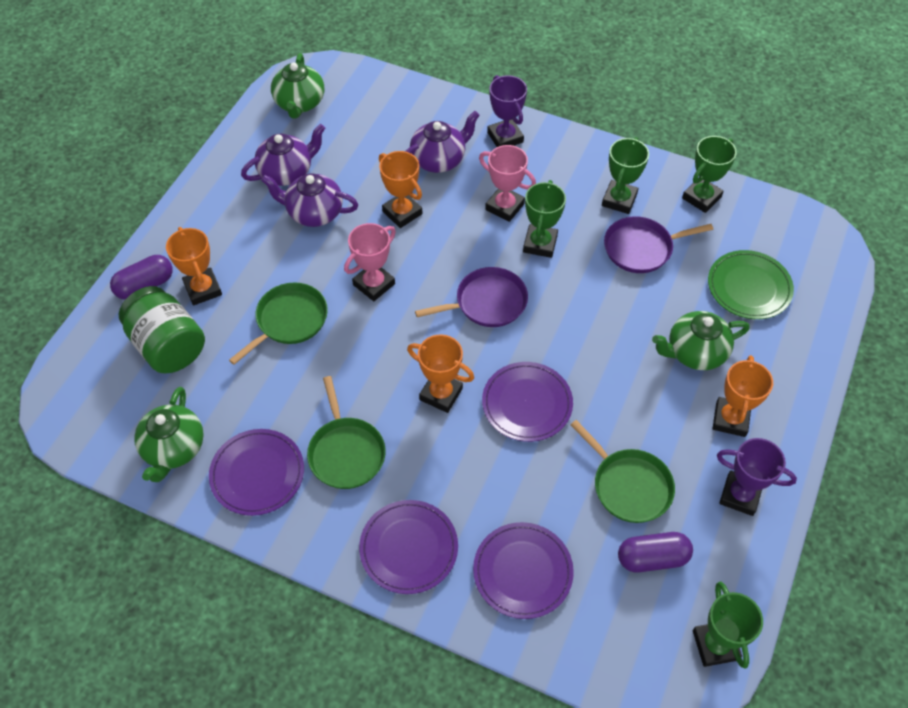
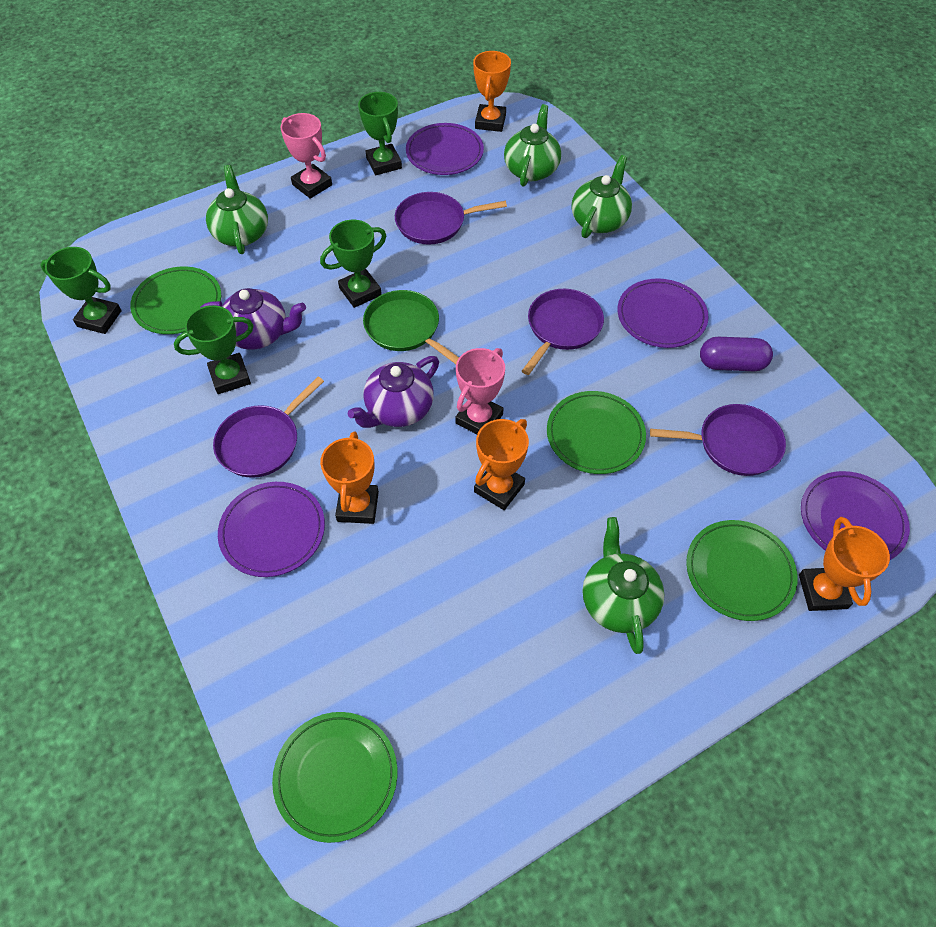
green jar: [119,286,205,373] = 1 -> none = 0
green pan: [229,282,328,365] [307,376,386,489] [570,420,675,523] = 3 -> [363,290,459,364] = 1
green plate: [708,250,794,319] = 1 -> [130,266,221,334] [272,712,397,843] [547,391,646,474] [686,520,798,621] = 4
green teapot: [134,387,204,482] [271,53,324,118] [652,311,750,370] = 3 -> [206,165,268,254] [504,104,561,187] [572,155,632,238] [582,517,664,654] = 4
purple capsule: [110,255,173,300] [618,532,693,572] = 2 -> [700,337,773,371] = 1
purple pan: [415,267,528,327] [604,216,713,273] = 2 -> [213,377,324,478] [395,192,507,245] [522,289,604,375] [650,404,786,476] = 4
purple teapot: [241,124,325,186] [261,174,358,227] [405,111,480,173] = 3 -> [200,288,306,350] [348,356,439,428] = 2
purple trophy: [487,75,527,147] [717,438,797,516] = 2 -> none = 0

